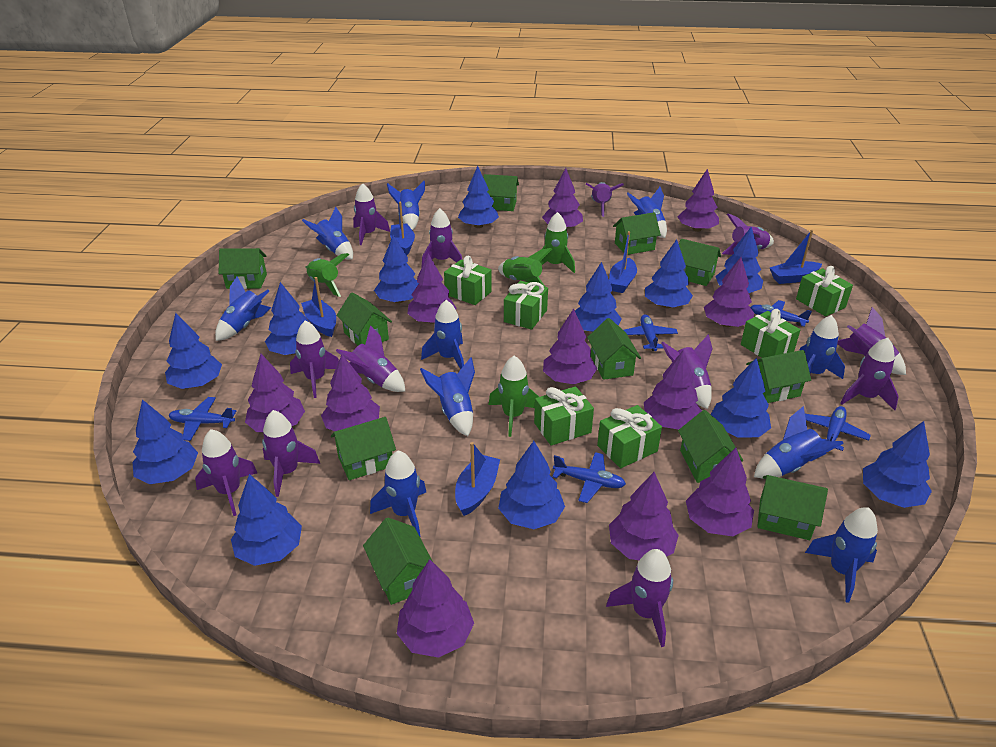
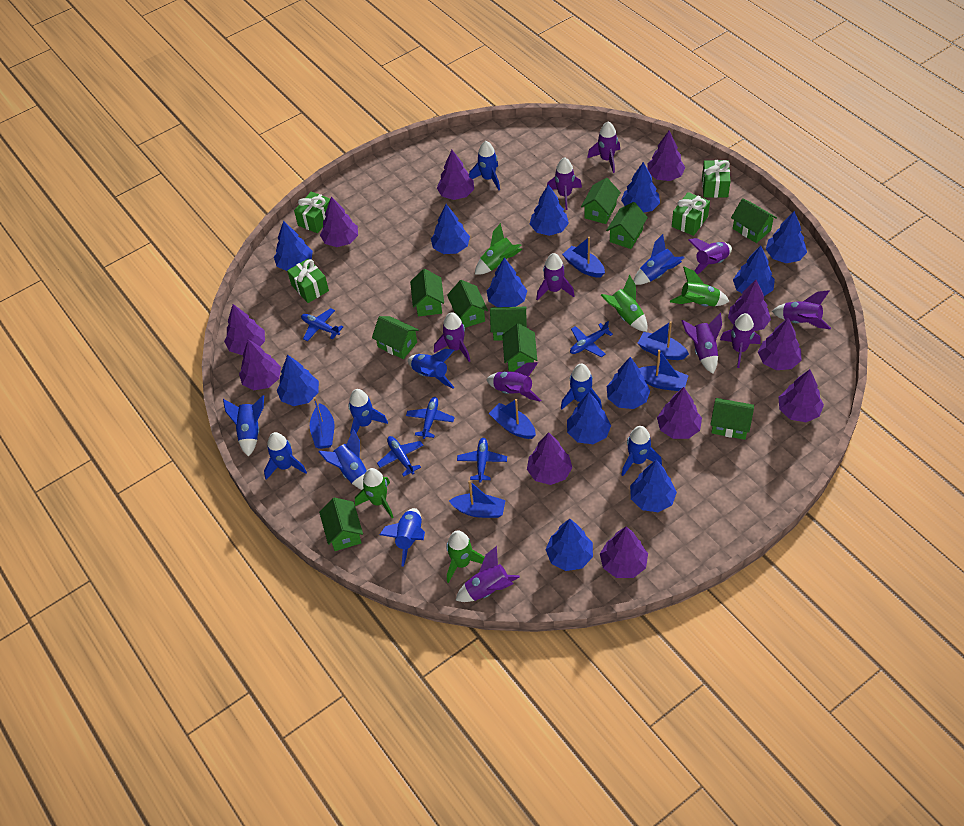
blue boat: [301,277,336,337] [390,202,415,255] [455,442,500,516] [609,231,637,293] [770,230,822,284] = 5 -> [310,397,334,449] [449,480,506,518] [489,399,536,439] [562,237,605,278] [638,321,689,360] [639,350,689,391] = 6
green gift: [444,256,492,305] [504,281,548,330] [534,386,594,446] [597,405,662,468] [741,309,800,358] [796,266,853,316] = 6 -> [287,258,329,303] [294,191,330,233] [672,192,710,236] [702,160,731,198] = 4
green house: [219,248,267,289] [331,417,396,480] [336,292,392,346] [363,517,433,605] [483,174,519,211] [587,318,641,380] [613,212,661,255] [678,410,743,483] [679,239,721,286] [746,350,811,403] [757,475,828,540] = 11 -> [319,497,363,551] [372,316,419,359] [410,269,444,317] [447,280,488,328] [490,307,527,341] [502,323,537,372] [581,178,621,224] [606,202,648,249] [710,398,754,440] [731,198,777,243] = 10
green rocket: [305,253,349,297] [489,356,539,437] [498,248,552,287] [540,212,575,273] = 4 -> [355,468,394,518] [446,530,485,583] [475,223,522,275] [601,275,647,332] [670,267,730,307] = 5
purple rocket: [195,429,257,516] [262,410,320,497] [290,321,339,398] [336,325,406,392] [353,183,390,245] [422,208,462,266] [586,182,624,217] [606,549,673,647] [661,334,713,409] [722,213,774,255] [837,307,906,375] [840,338,899,410] = 12 -> [434,312,470,362] [455,546,520,602] [486,362,541,402] [536,253,575,301] [547,157,582,210] [587,121,620,173] [682,313,722,374] [688,238,732,274] [720,313,760,368] [772,290,831,329] = 10

